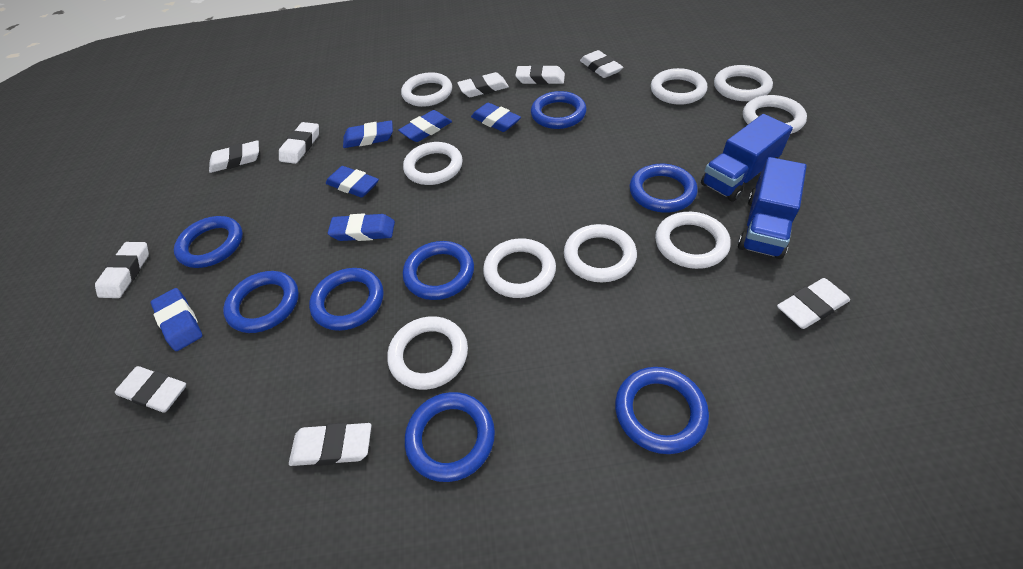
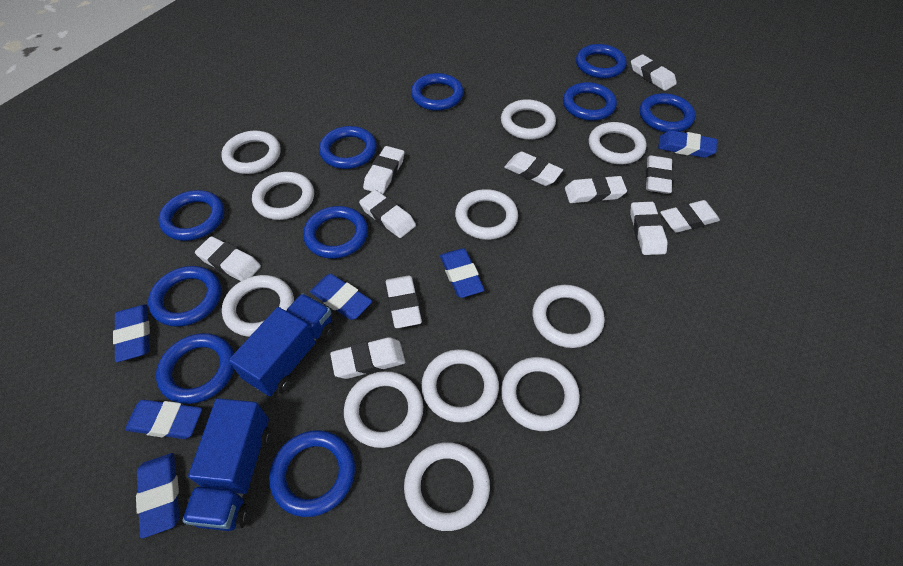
blue ring: [174,216,243,268] [223,271,299,333] [309,268,384,331] [403,241,474,300] [405,392,495,482] [531,91,587,129] [615,367,709,454] [630,164,698,213] = 8 -> [148,266,221,327] [156,333,234,404] [158,190,224,241] [269,430,355,517] [303,206,368,259] [319,126,377,169] [411,73,464,111] [563,82,617,121] [576,44,627,78] [639,93,695,132] = 10
white eraser: [95,242,149,298] [115,366,186,413] [209,140,259,173] [279,122,319,164] [289,423,371,466] [457,72,509,97] [515,65,565,85] [580,50,623,78] [777,278,850,329] = 9 -> [195,236,261,281] [330,337,405,379] [359,190,416,238] [363,146,404,194] [386,275,422,328] [504,152,563,186] [565,176,627,203] [630,202,668,255] [631,54,677,91] [646,155,673,194] [660,200,720,233] = 11
white ring: [387,316,468,390] [401,72,452,107] [403,142,463,185] [483,238,556,298] [564,224,637,282] [651,68,707,105] [655,212,731,269] [714,65,773,101] [743,95,807,134] = 9 -> [221,131,281,174] [222,275,294,337] [252,172,314,220] [344,371,423,448] [404,442,490,531] [421,349,499,423] [455,189,518,240] [501,99,556,140] [501,357,580,431] [533,285,605,348] [589,122,647,164] = 11

